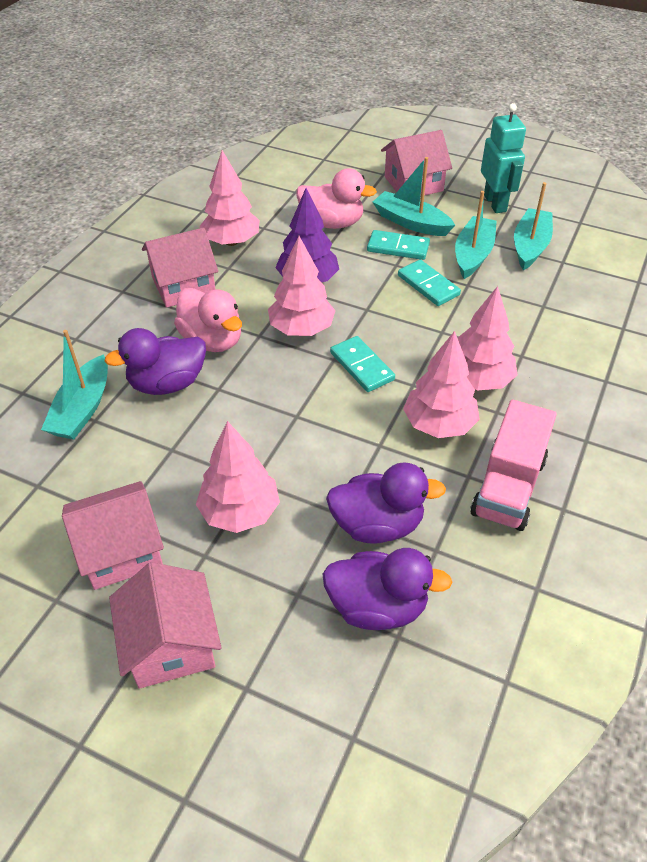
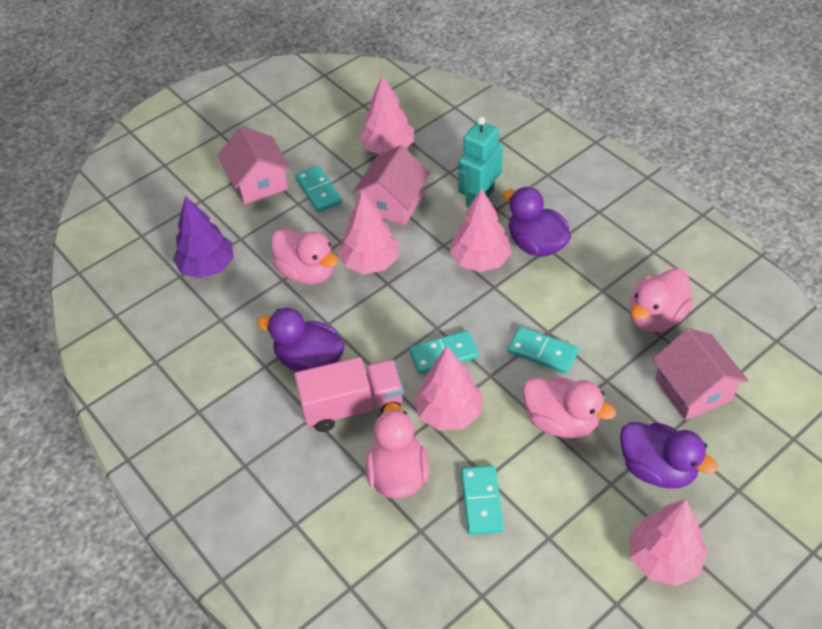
pink duck: [174,288,242,352] [296,168,377,229] = 2 -> [271,229,338,284] [366,403,429,498] [522,377,616,438] [629,268,693,332] = 4
pink house: [62,481,164,590] [109,562,221,689] [142,228,218,308] [381,130,452,195] = 4 -> [218,126,291,204] [353,145,430,225] [652,328,749,420] = 3
turquoise boat: [41,330,108,440] [373,157,455,236] [455,191,497,279] [514,182,553,270] = 4 -> none = 0
turquoise domino: [330,336,395,392] [367,230,430,260] [398,260,461,306] = 3 -> [295,166,342,213] [409,330,479,374] [461,465,504,535] [508,326,579,374] = 4

